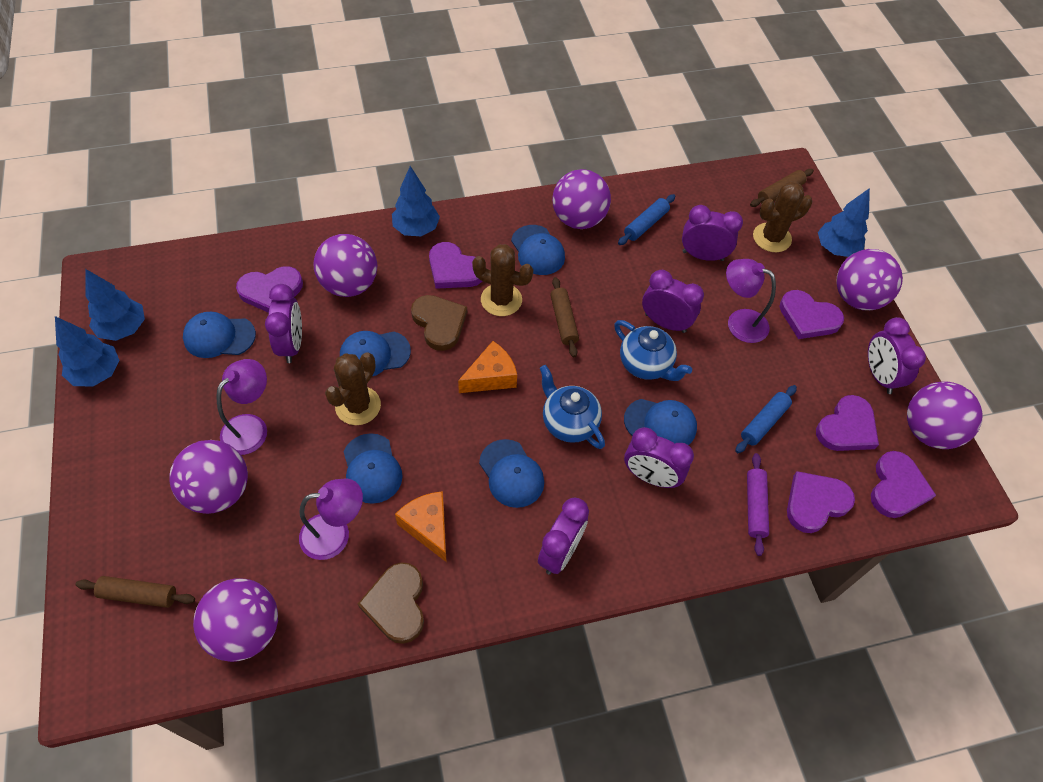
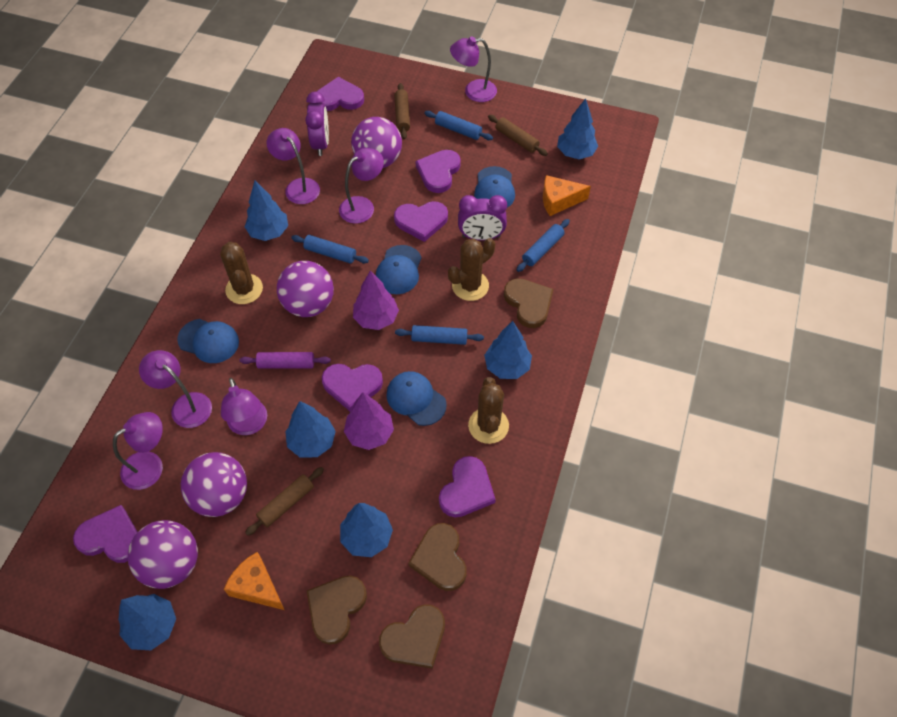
blue cap: [183,312,256,358] [340,331,411,376] [344,433,403,504] [479,439,544,508] [511,225,565,275] [624,399,697,445] = 6 -> [177,319,239,363] [376,245,422,294] [386,371,447,426] [474,166,515,208] = 4
blue rolling pin: [618,194,675,245] [735,385,797,453] = 2 -> [291,235,369,264] [395,325,484,345] [424,111,493,140] [516,219,570,272] = 4
blue teapot: [540,365,605,449] [614,320,692,381] = 2 -> none = 0
blue tree: [55,316,119,386] [86,269,145,341] [392,166,440,236] [818,188,870,257] = 4 -> [118,594,176,650] [245,181,288,241] [285,401,336,457] [340,503,393,557] [484,321,532,379] [557,98,598,159] = 6
brown heart: [358,562,424,644] [411,295,467,351] = 2 -> [307,576,367,645] [379,604,445,669] [408,523,467,591] [504,278,554,328] = 4
purple ball: [169,440,248,514] [193,579,278,662] [314,234,377,297] [552,169,611,229] [836,249,903,310] [907,382,983,449] = 6 -> [128,520,198,589] [181,452,247,517] [277,261,334,317] [351,117,402,168] = 4
purple clock: [265,284,302,363] [538,497,589,575] [624,427,694,488] [642,270,704,333] [682,205,743,261] [868,317,926,394] = 6 -> [305,92,329,156] [458,195,507,241] = 2
purple lamp: [217,359,267,455] [299,479,363,560] [726,259,776,343] = 3 -> [113,412,163,490] [139,350,212,428] [221,378,267,435] [266,128,320,204] [339,148,384,224] [450,36,497,102] = 6
purple tree: none = 0 -> [344,392,394,450] [353,270,399,330] = 2

